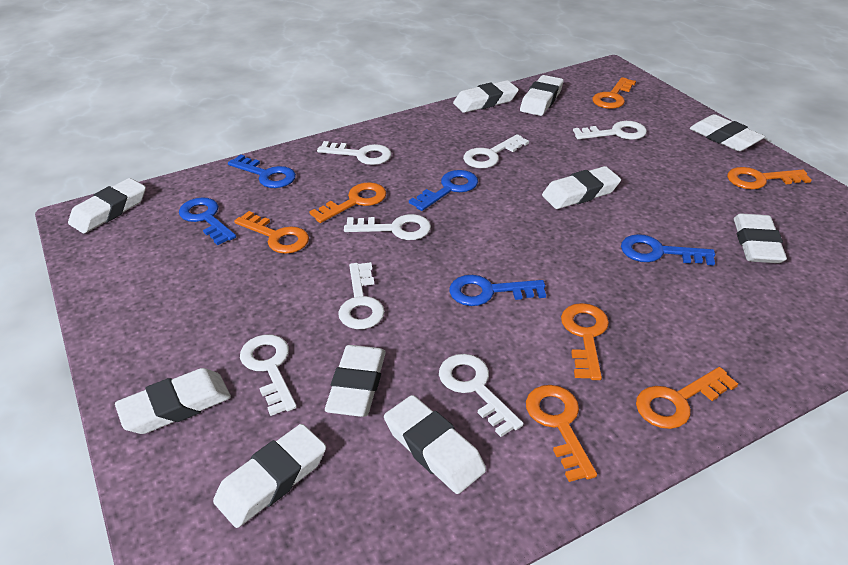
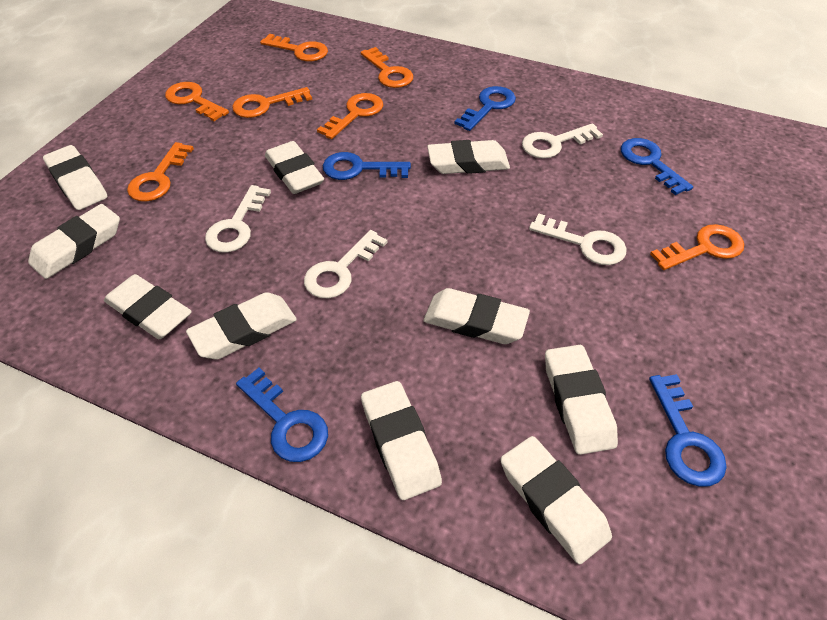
white key: [240,334,297,416] [317,141,391,165] [338,262,385,329] [344,214,431,240] [439,354,524,437] [463,134,529,168] [573,121,647,140] = 7 -> [205,185,271,253] [304,230,388,298] [522,123,603,158] [529,214,627,265] = 4

